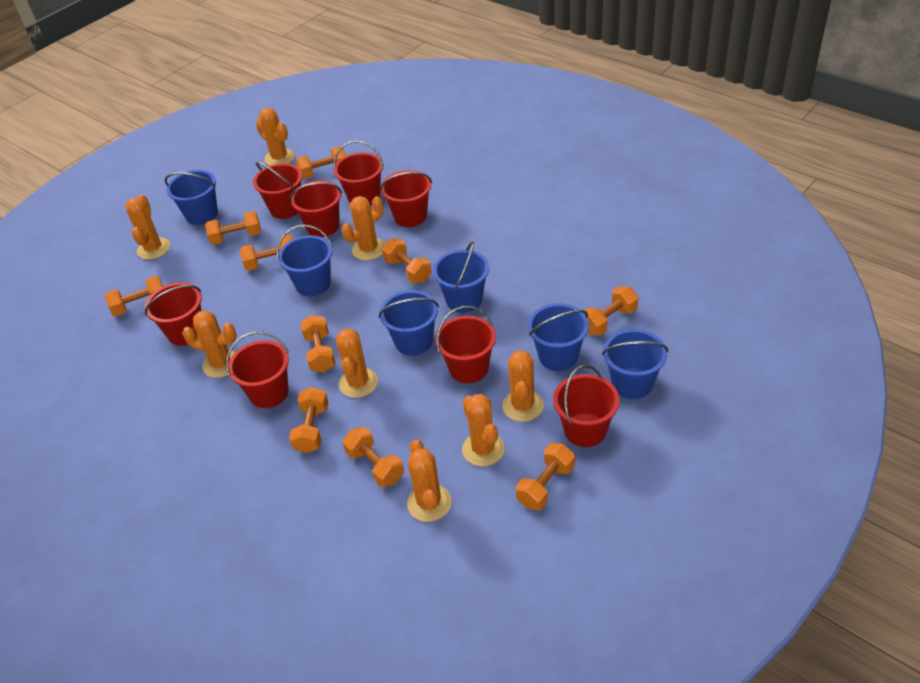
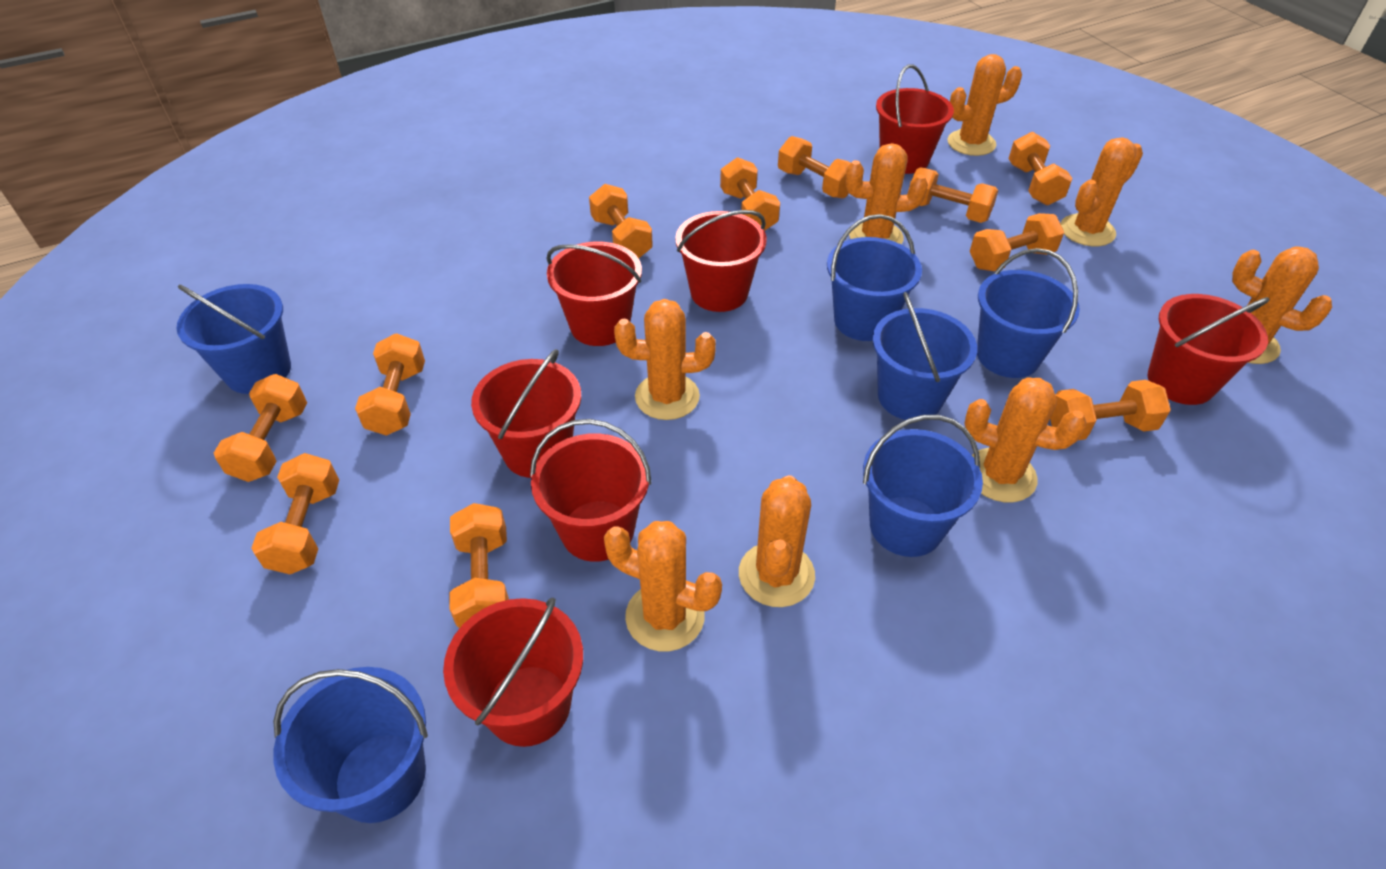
orange dumbbell: [105,275,163,316] [205,211,261,245] [240,235,293,271] [289,387,329,453] [296,146,346,179] [300,315,336,372] [343,427,404,488] [382,239,432,283] [516,443,575,510] [584,286,638,336] = 10 -> [214,374,307,482] [251,453,339,574] [355,333,425,436] [449,503,509,629] [589,184,653,259] [720,157,780,231] [778,136,851,199] [912,167,998,223] [970,213,1064,271] [1008,132,1073,205] [1050,380,1171,440] = 11
red bucket: [145,282,202,346] [226,331,289,408] [253,162,303,219] [289,180,342,237] [333,140,384,206] [380,170,432,227] [435,306,496,383] [553,365,619,447] = 8 -> [443,598,583,747] [471,349,581,478] [530,419,652,562] [547,242,642,346] [675,210,767,312] [876,64,954,174] [1147,294,1270,405] = 7

